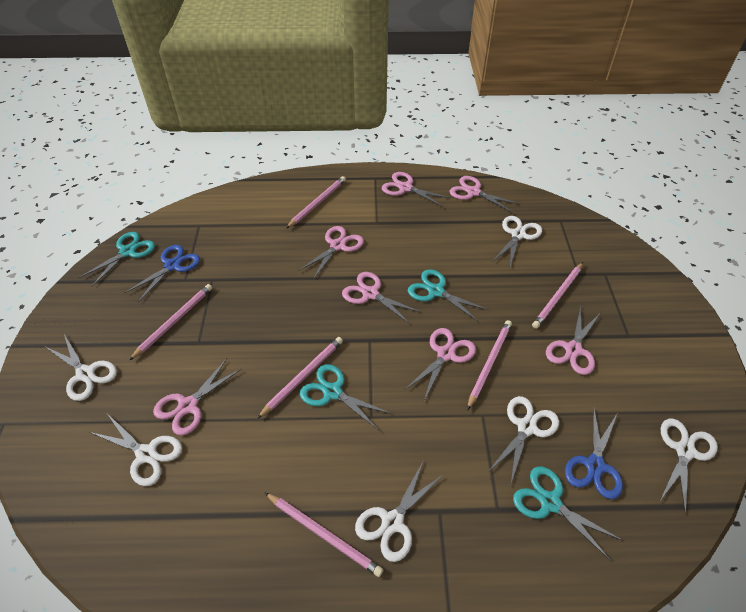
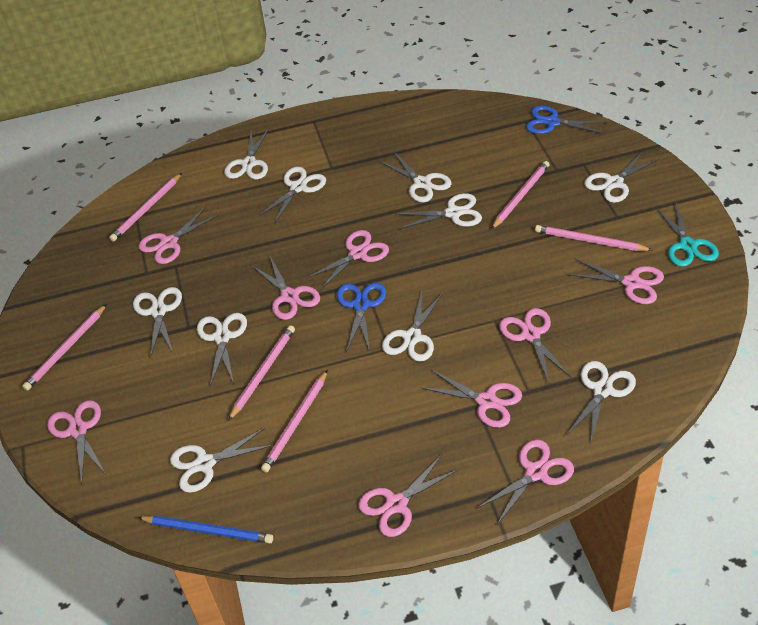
blue pencil: none = 0 -> [137,515,273,544] = 1
pink scissors: [153,358,242,436] [298,226,364,279] [342,272,422,324] [382,172,450,207] [406,328,476,400] [450,176,520,213] [546,306,600,375] = 7 -> [47,400,106,484] [138,207,219,264] [251,257,320,320] [307,230,389,290] [358,455,459,537] [422,370,522,428] [477,439,574,524] [499,308,571,383] [568,259,664,304] = 9
turquoise scissors: [78,232,155,286] [300,364,392,430] [408,269,489,322] [513,466,623,561] = 4 -> [655,203,719,267] = 1
white scissors: [46,334,117,401] [90,415,182,486] [355,462,444,562] [488,396,559,486] [492,216,542,267] [659,419,718,515] = 6 -> [133,287,182,358] [170,428,274,493] [197,313,247,387] [224,129,269,179] [257,167,326,224] [379,151,452,202] [382,290,443,362] [396,193,482,229] [566,361,636,442] [584,151,660,203] = 10

